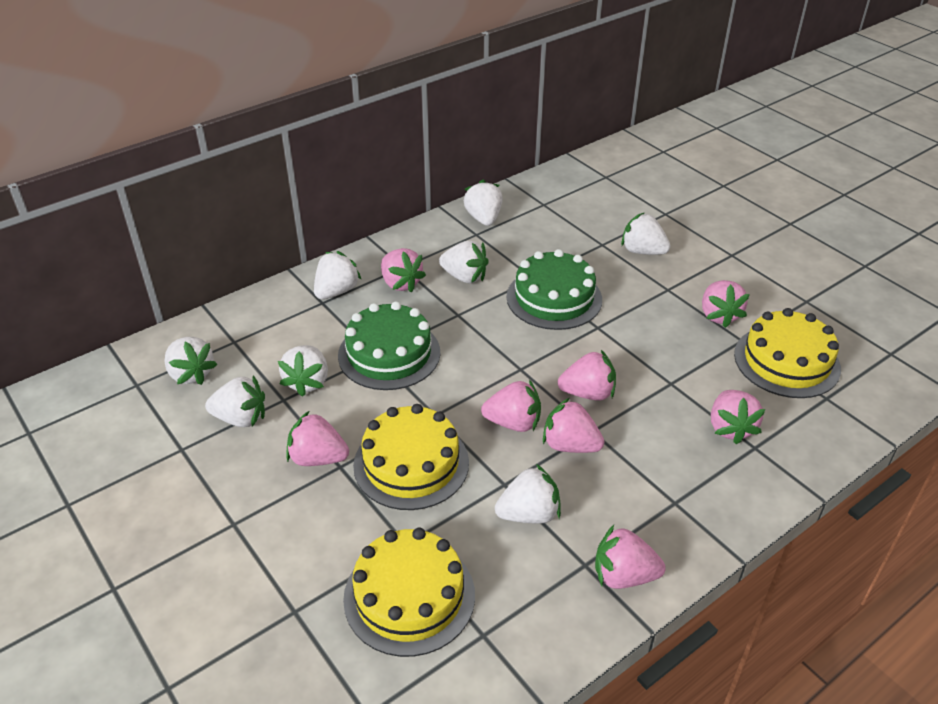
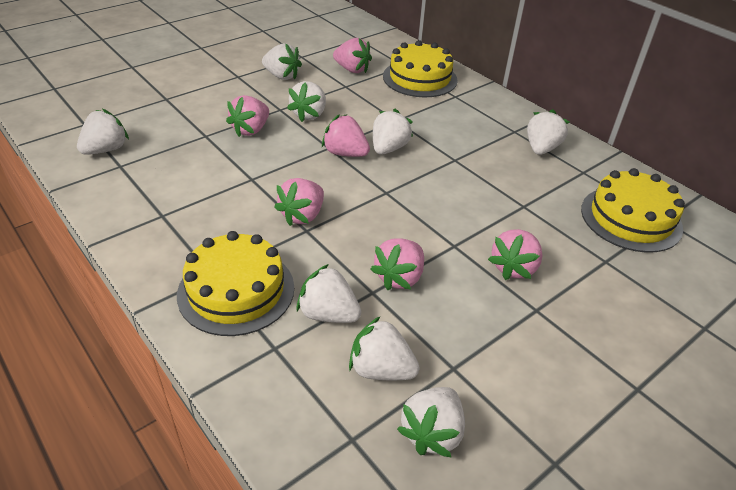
green cake: [338,301,440,390] [506,249,602,330] = 2 -> none = 0
pink strawberry: [286,411,349,466] [381,248,426,293] [481,379,541,432] [543,398,604,453] [558,350,616,401] [595,525,666,589] [702,280,750,328] [711,390,766,445] = 8 -> [226,95,269,137] [274,178,324,226] [322,114,370,157] [333,38,372,73] [371,238,424,290] [488,229,542,280] = 6

